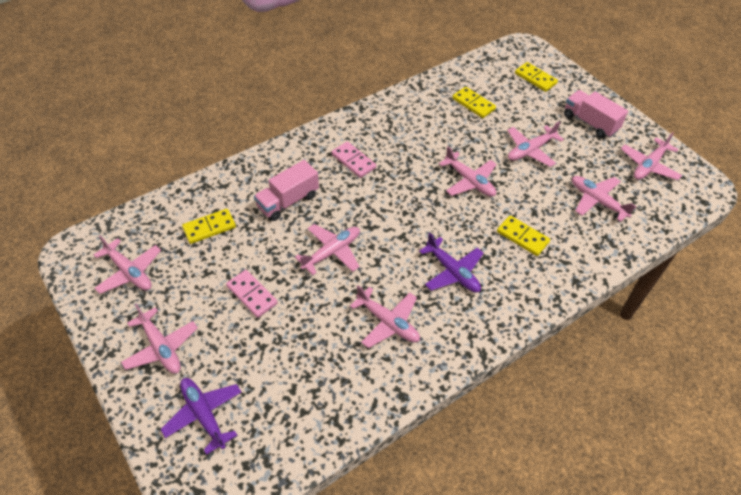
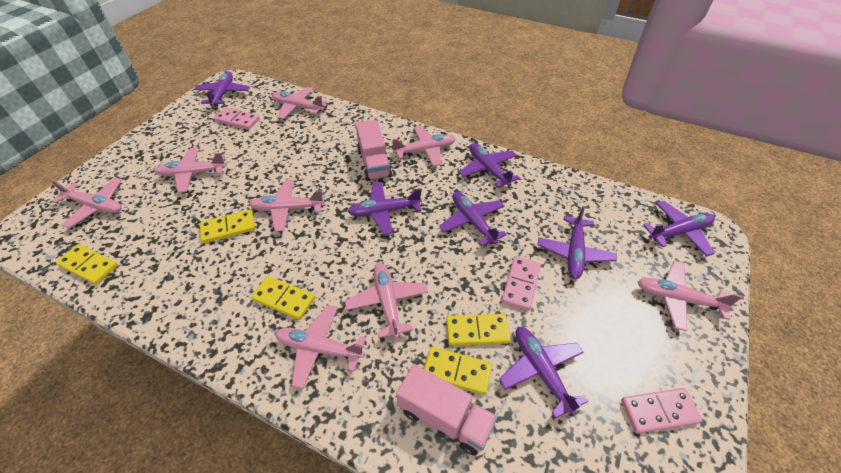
pink domino: [226,270,278,318] [331,141,376,178] = 2 -> [214,107,260,130] [502,256,541,310] [621,388,703,433] = 3
purple plane: [160,378,241,455] [419,232,484,293] = 2 -> [194,71,250,107] [347,182,422,235] [439,192,507,246] [459,143,520,188] [499,327,588,418] [538,206,617,279] [643,201,715,257] = 7
yellow domino: [182,209,236,244] [452,87,496,118] [497,215,550,256] [515,62,558,92] = 4 -> [56,244,118,285] [200,210,255,243] [251,276,315,320] [424,347,492,395] [446,314,510,346] = 5

